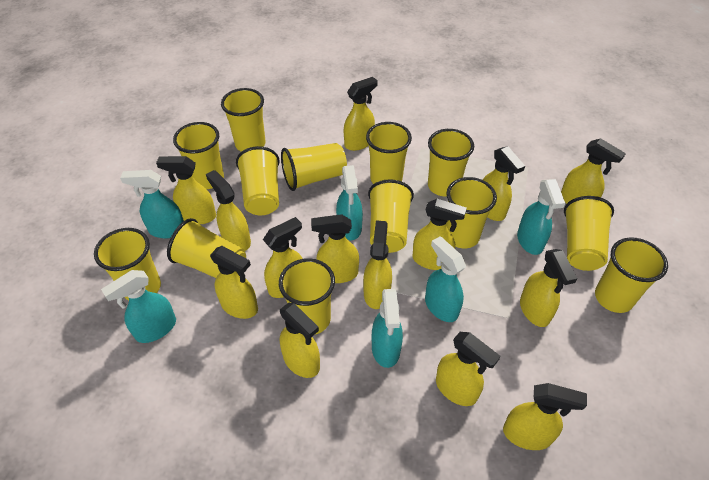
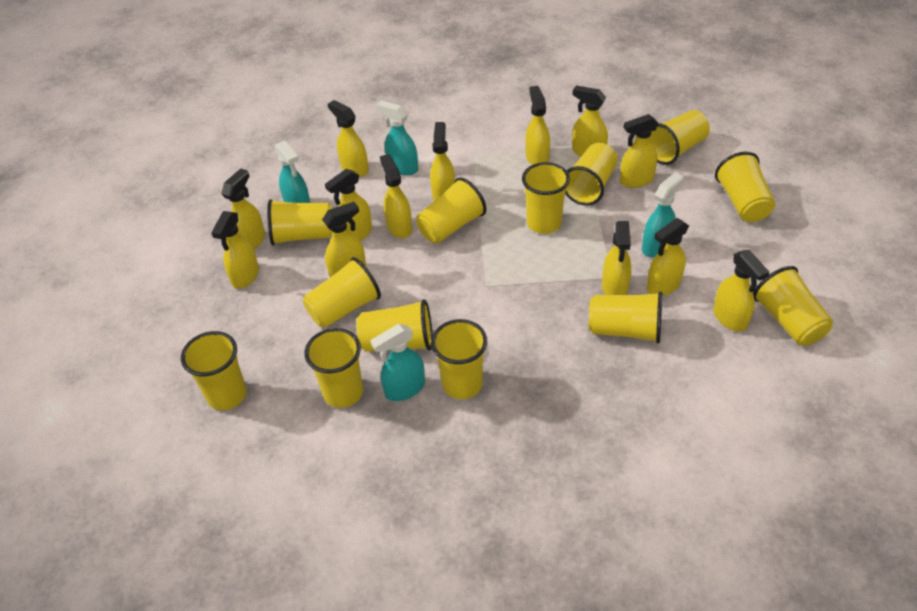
turquoise spray bottle: [101,270,176,343] [120,170,184,238] [336,165,363,240] [372,289,403,368] [425,236,466,322] [517,179,565,255] = 6 -> [275,140,310,203] [370,324,425,401] [377,100,418,175] [642,172,684,258] = 4
yellow spray bottle: [156,156,216,224] [206,170,251,251] [210,246,258,319] [263,217,303,298] [280,303,320,378] [311,214,359,283] [344,77,378,151] [363,220,392,309] [412,199,467,270] [436,332,501,406] [483,146,525,221] [503,383,587,450] [520,249,577,327] [561,138,626,204] = 14 -> [211,211,259,289] [221,168,265,250] [322,202,366,277] [325,169,372,241] [328,100,369,177] [380,154,412,238] [430,122,455,201] [525,86,550,165] [572,86,608,157] [602,221,632,295] [620,114,659,188] [647,218,689,296] [713,250,770,332] = 13

